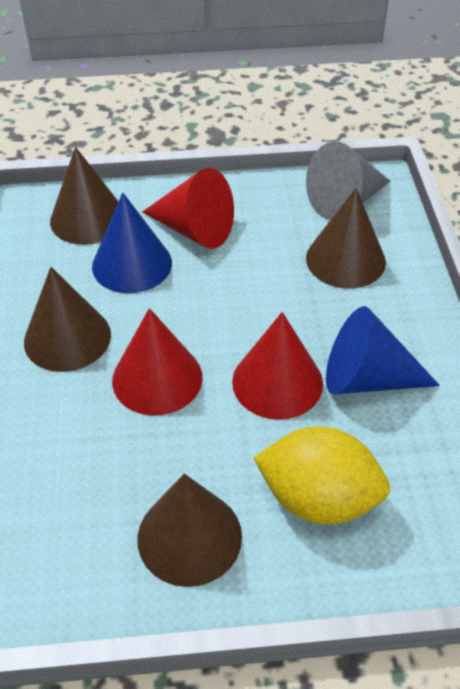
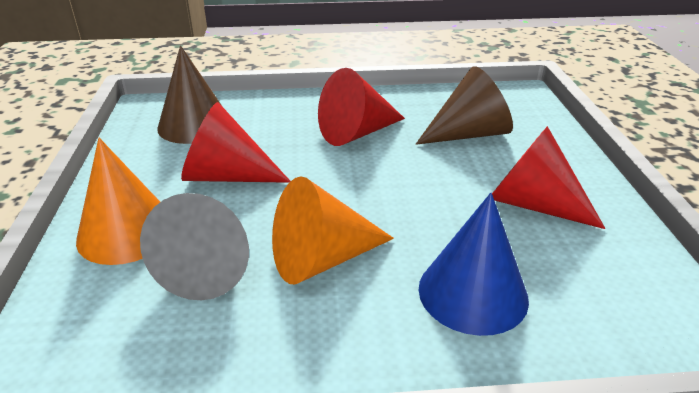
blue cone: [92,192,172,293] [326,306,440,394] = 2 -> [419,193,529,336] = 1
brown cone: [24,267,111,372] [50,147,119,245] [137,474,242,587] [306,188,386,288] = 4 -> [157,45,223,144] [416,66,513,145] = 2
orange cone: none = 0 -> [76,138,160,265] [272,177,394,284] = 2
yellow lemon: [254,427,390,524] = 1 -> none = 0

